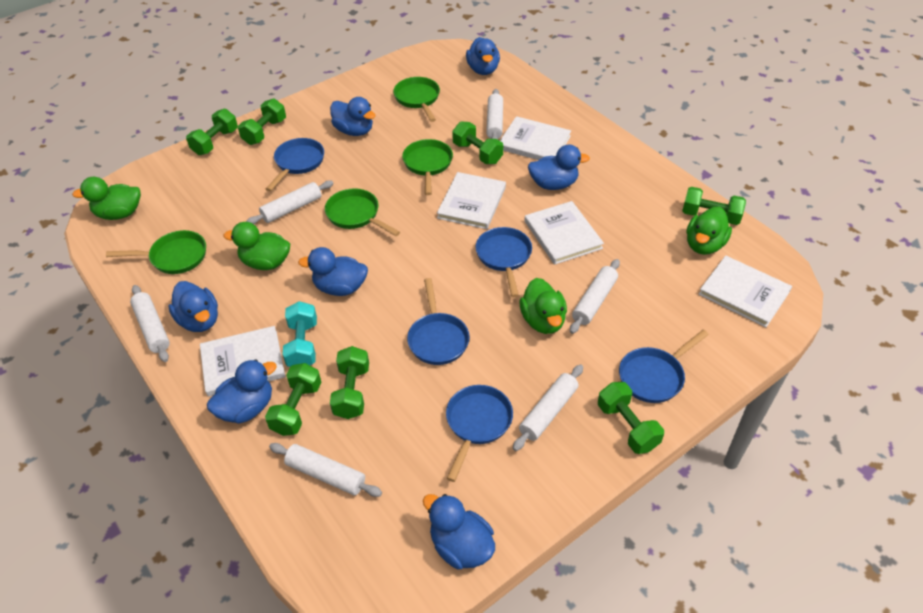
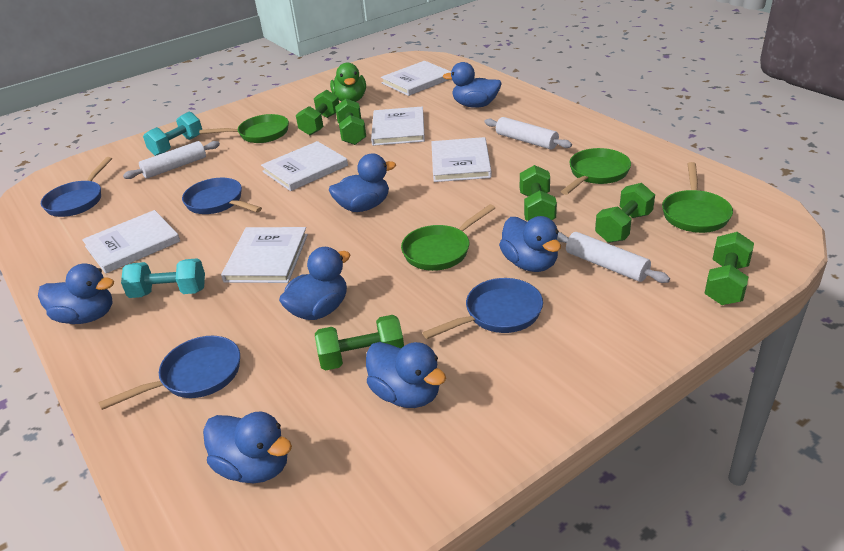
blue pan: [266,138,324,191] [407,278,469,365] [446,385,513,482] [476,227,532,297] [619,329,709,403] = 5 -> [41,157,112,217] [98,336,240,410] [182,178,262,214] [423,278,543,339] = 4
green duck: [72,177,141,220] [224,222,290,270] [520,278,567,334] [687,207,732,255] = 4 -> [330,63,366,102] = 1
green dumbbell: [186,109,238,155] [238,98,286,145] [265,363,322,436] [330,346,369,419] [452,122,503,164] [598,382,664,454] [682,187,746,225] = 7 -> [296,90,339,135] [315,315,404,370] [335,99,366,145] [520,165,557,221] [595,183,655,243] [704,232,754,305] = 6
turquoise dumbbell: [282,301,317,367] = 1 -> [121,258,205,298] [143,112,202,156] = 2
white book: [200,326,285,397] [437,172,506,229] [500,116,571,160] [524,201,604,265] [699,256,792,327] = 5 -> [82,210,180,274] [221,227,308,283] [261,141,348,191] [371,106,425,146] [381,61,451,96] [431,137,492,182] = 6
white rolling pin: [130,285,170,362] [246,180,334,224] [269,443,382,497] [486,89,503,139] [513,365,583,451] [570,259,620,334] = 6 -> [123,141,220,179] [484,117,572,150] [557,232,670,283] = 3

